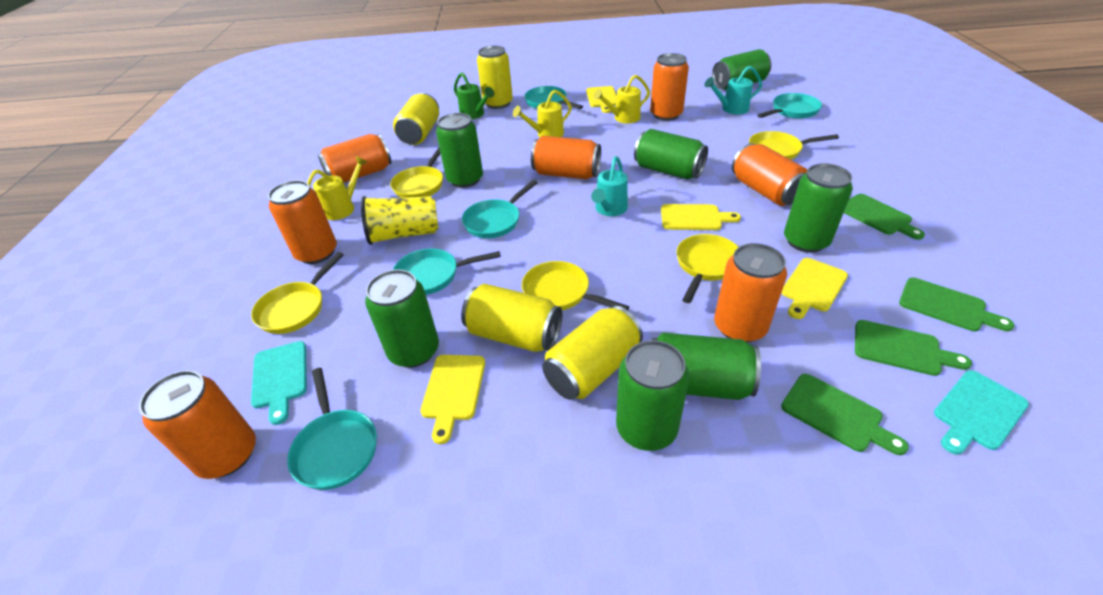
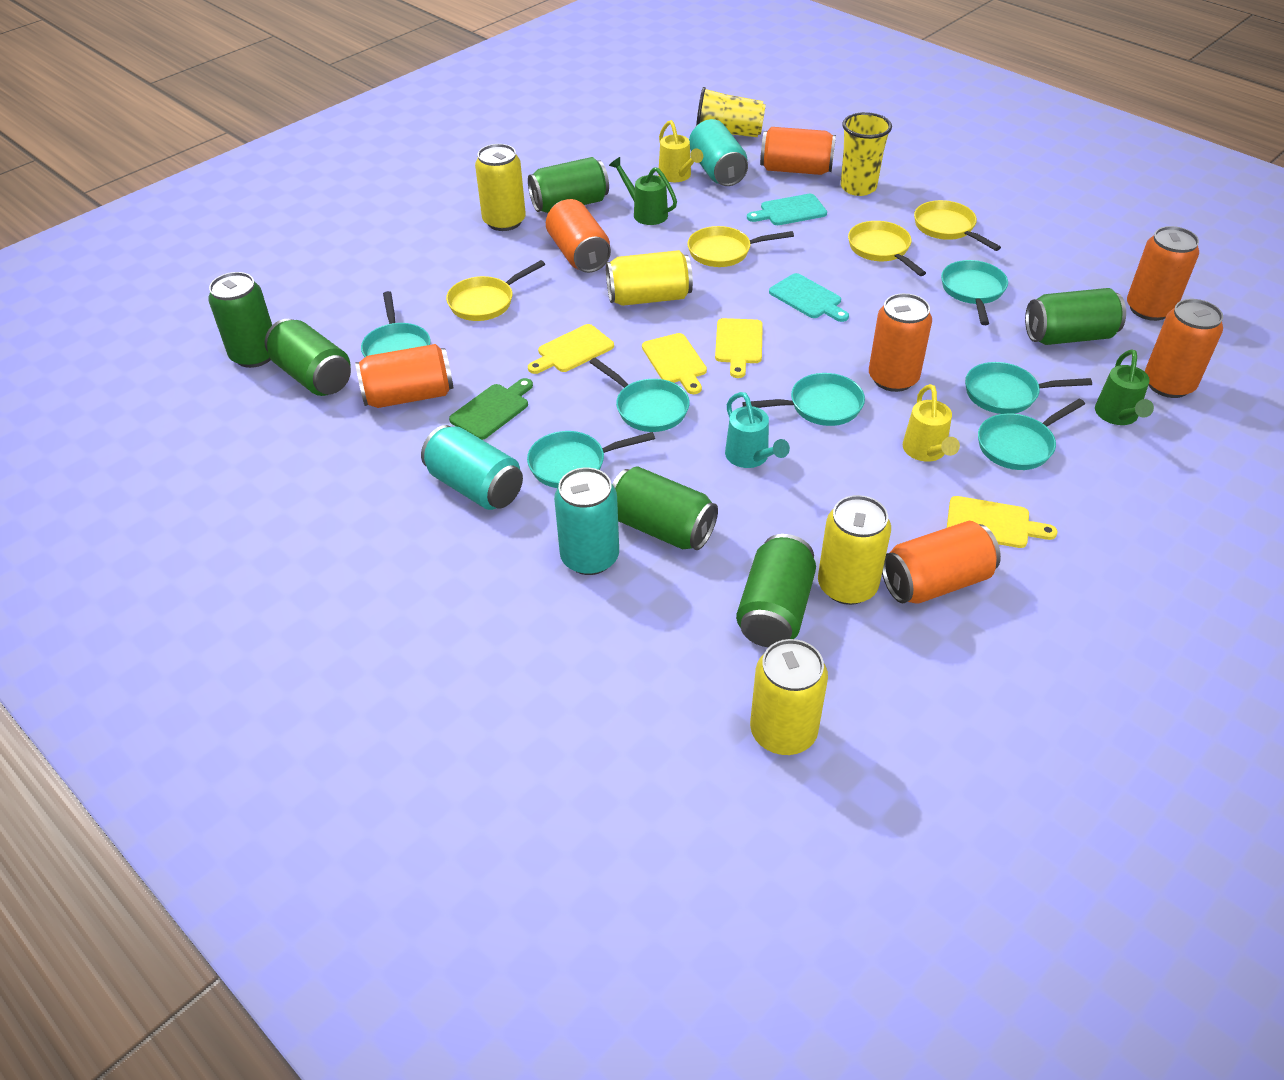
green can: [365,269,439,368] [436,113,483,188] [616,340,689,451] [634,129,708,179] [652,332,761,400] [712,49,772,90] [784,163,853,253] = 7 -> [208,272,272,368] [265,319,351,396] [528,157,609,213] [612,466,718,550] [736,534,816,647] [1025,288,1126,345] = 6
green cutting board: [781,374,909,455] [844,194,925,240] [855,320,972,376] [899,277,1014,332] = 4 -> [449,378,533,440] = 1
green watering can: [454,72,494,119] = 1 -> [609,157,677,225] [1095,349,1154,425] = 2
turquoise can: none = 0 -> [421,425,523,510] [554,468,619,575] [689,119,748,186] = 3
turquoise pan: [287,368,377,490] [393,248,501,295] [462,180,537,238] [524,86,583,109] [757,93,822,119] = 5 -> [361,291,431,357] [527,431,655,488] [590,358,690,432] [742,373,865,426] [941,260,1008,325] [965,362,1092,414] [978,399,1085,470] = 7
turquoise watering can: [591,156,628,216] [704,66,762,114] = 2 -> [725,392,790,468] = 1
yellow cup: [361,196,439,245] = 1 -> [696,87,766,137] [841,112,892,196] = 2
yellow pan: [251,252,344,334] [390,148,443,198] [522,261,629,310] [676,234,738,303] [749,131,839,160] = 5 -> [446,260,545,321] [687,226,794,267] [848,221,926,276] [914,200,1001,251] = 4
yellow watering can: [307,156,367,220] [513,90,572,137] [594,74,650,123] = 3 -> [658,120,703,182] [903,384,960,462] = 2

